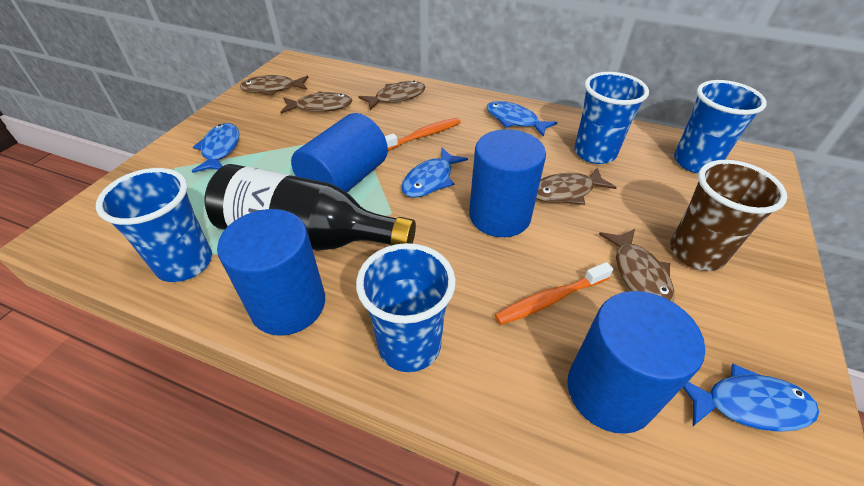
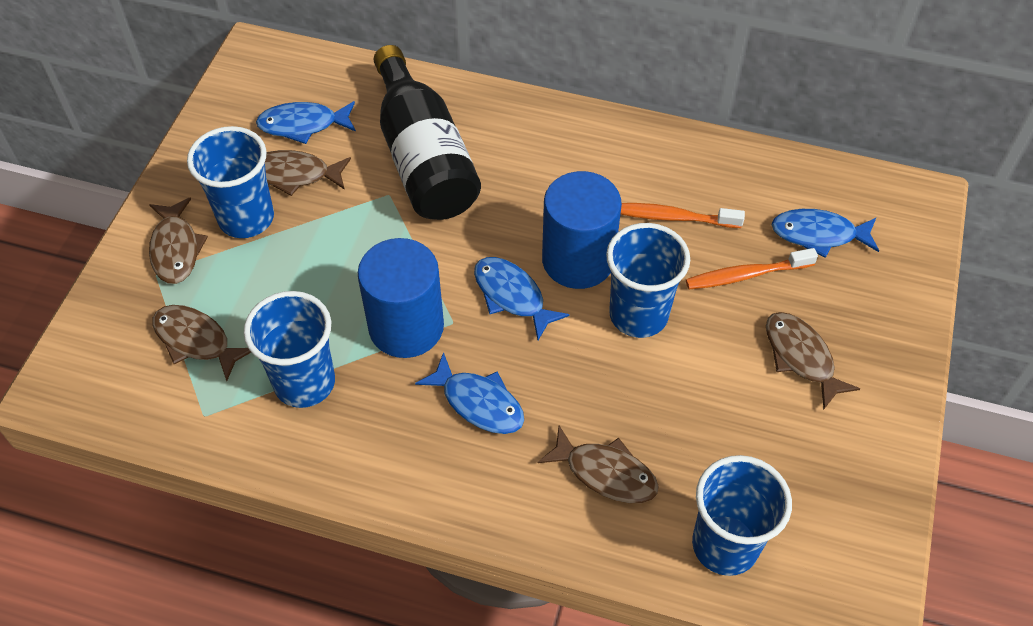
blue cylinder: [217,209,325,336] [291,113,388,192] [469,129,546,237] [567,291,705,434] = 4 -> [358,238,444,358] [542,171,622,289] = 2
brown cup: [670,160,787,271] = 1 -> none = 0

